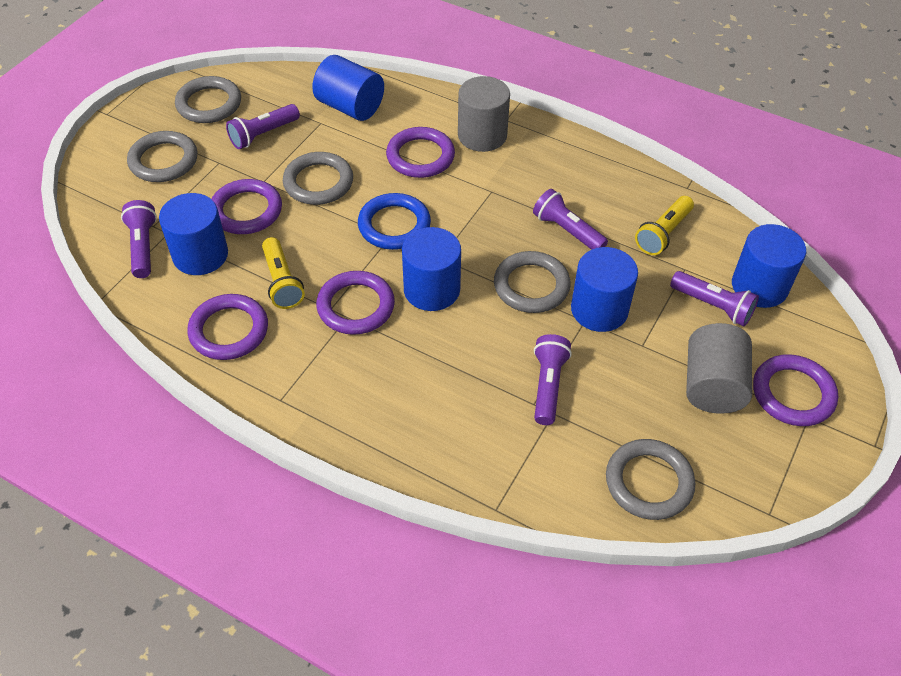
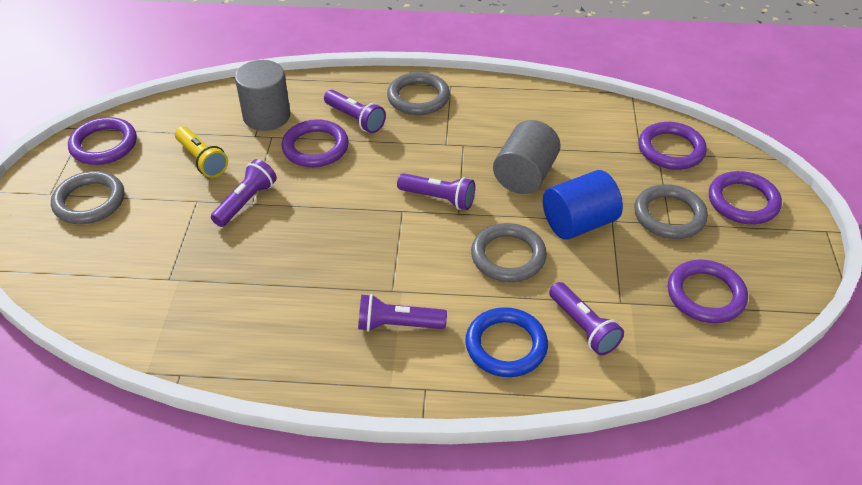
blue cylinder: [159,193,228,275] [312,55,384,121] [402,227,461,311] [571,247,638,332] [732,224,806,308] = 5 -> [543,170,623,240] = 1
grey ring: [127,131,197,182] [175,76,241,123] [283,152,353,205] [494,251,571,313] [606,439,695,520] = 5 -> [51,171,124,224] [387,72,450,115] [471,223,547,282] [634,184,708,239] = 4
yellow flashlight: [262,237,305,309] [635,196,694,255] = 2 -> [175,126,228,178] = 1

